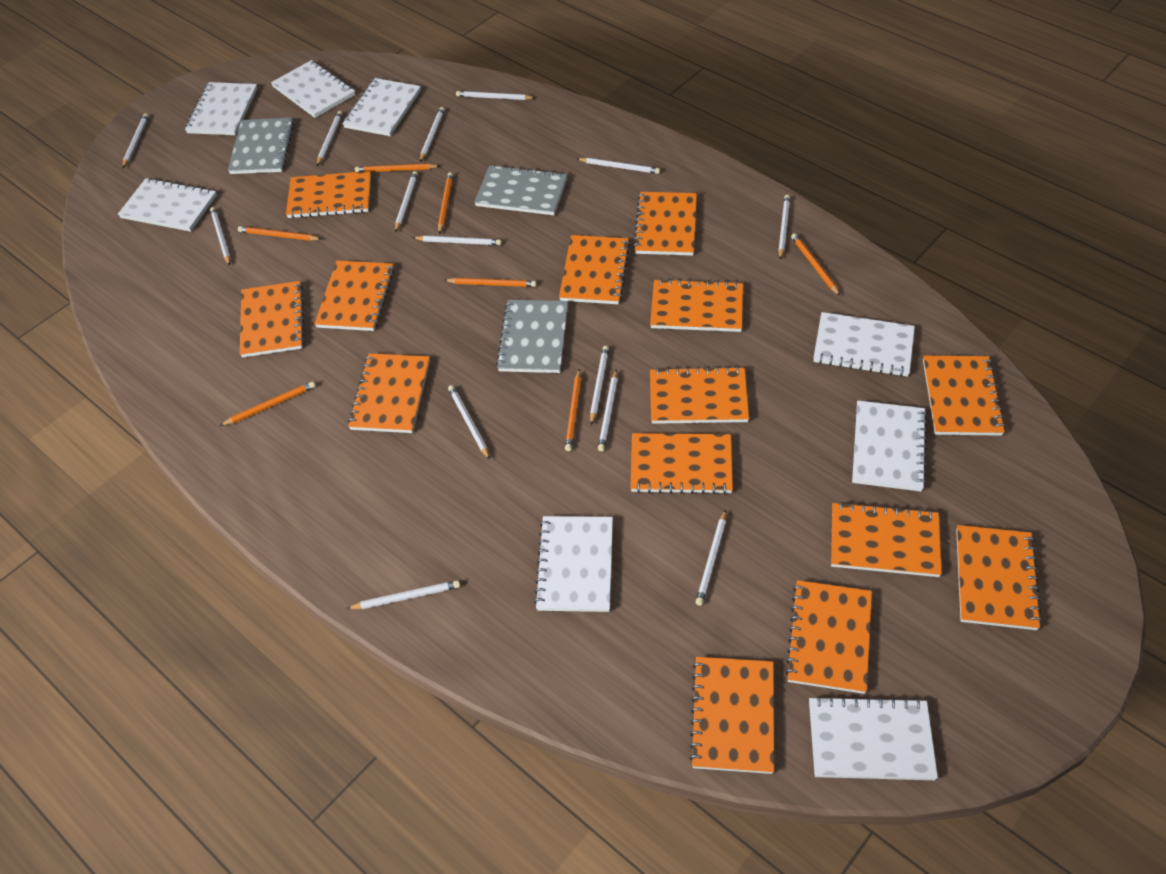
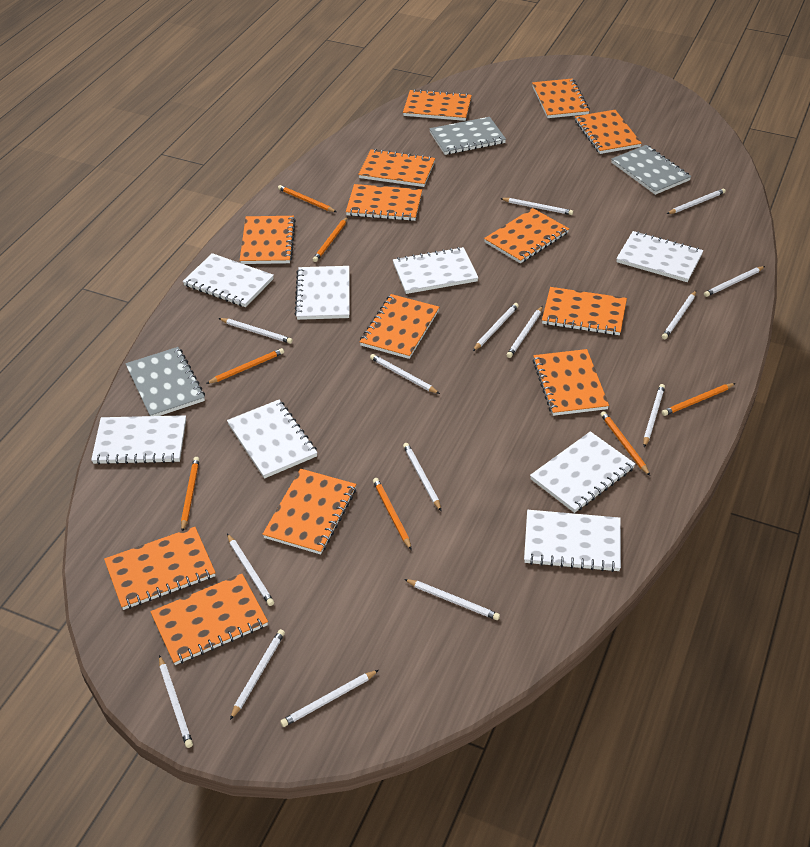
orange notebook: [240,281,304,358] [286,171,371,218] [314,260,394,331] [348,353,430,433] [559,235,630,304] [631,433,733,494] [633,192,697,256] [650,279,743,332] [650,366,749,424] [689,657,774,774] [785,580,872,694] [831,502,942,577] [923,356,1006,436] [956,525,1042,630] = 14 -> [104,527,216,610] [150,574,268,665] [240,216,296,264] [262,469,356,555] [346,184,422,221] [358,149,435,187] [360,294,439,359] [403,89,472,121] [484,208,569,263] [532,78,590,118] [533,349,609,416] [542,287,627,335] [575,110,642,154] = 13
white pencil: [122,113,149,168] [210,207,230,266] [317,111,343,166] [346,580,460,609] [395,171,418,233] [413,235,502,245] [420,107,445,162] [448,385,490,460] [456,91,535,100] [577,157,660,174] [590,346,609,425] [598,369,618,451] [696,510,726,606] [778,195,790,260] = 14 -> [159,655,193,748] [219,318,293,344] [227,534,274,606] [230,629,285,720] [280,670,379,727] [370,354,440,394] [403,443,441,511] [404,579,500,620] [473,303,519,351] [500,198,573,215] [507,306,543,358] [643,384,665,447] [662,291,696,339] [667,189,726,214] [704,266,765,297] = 15

